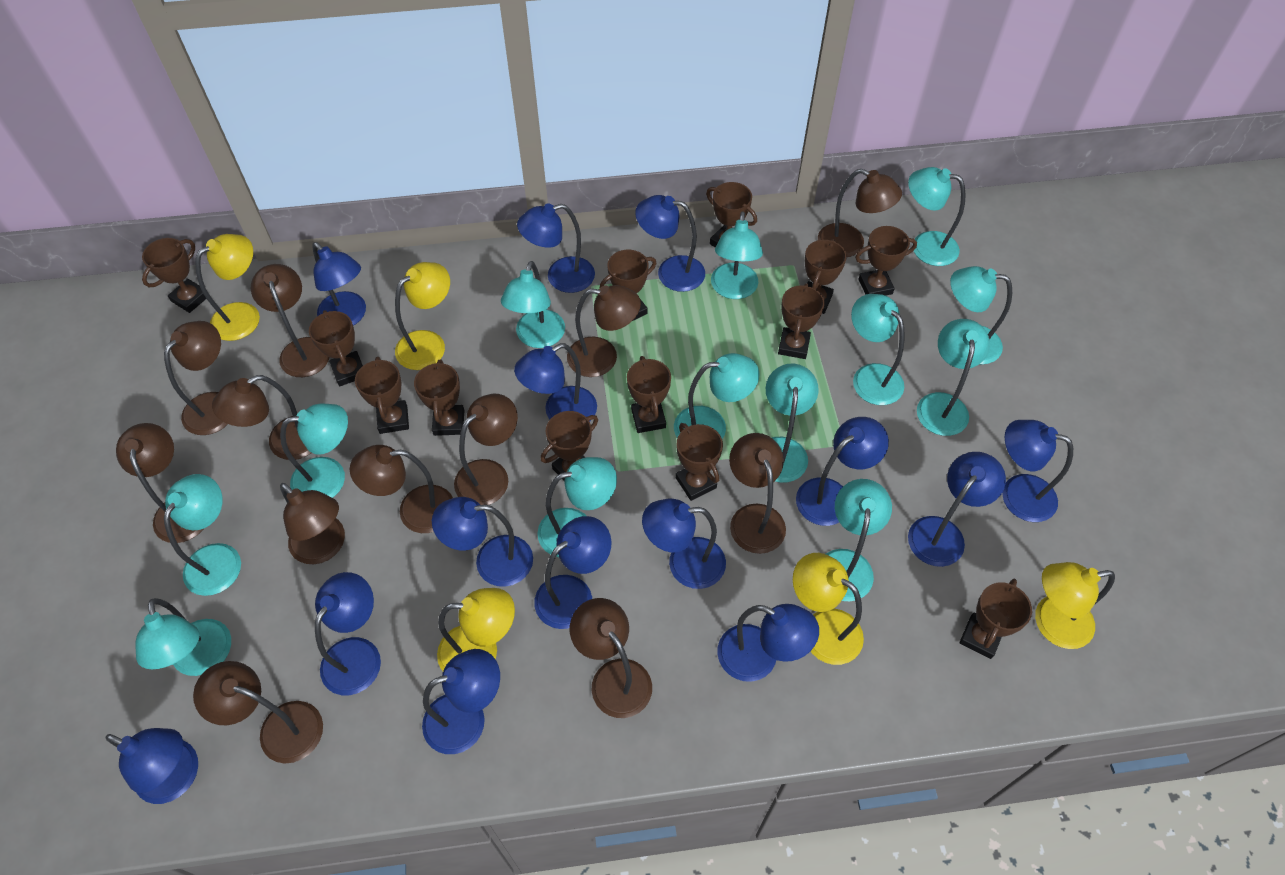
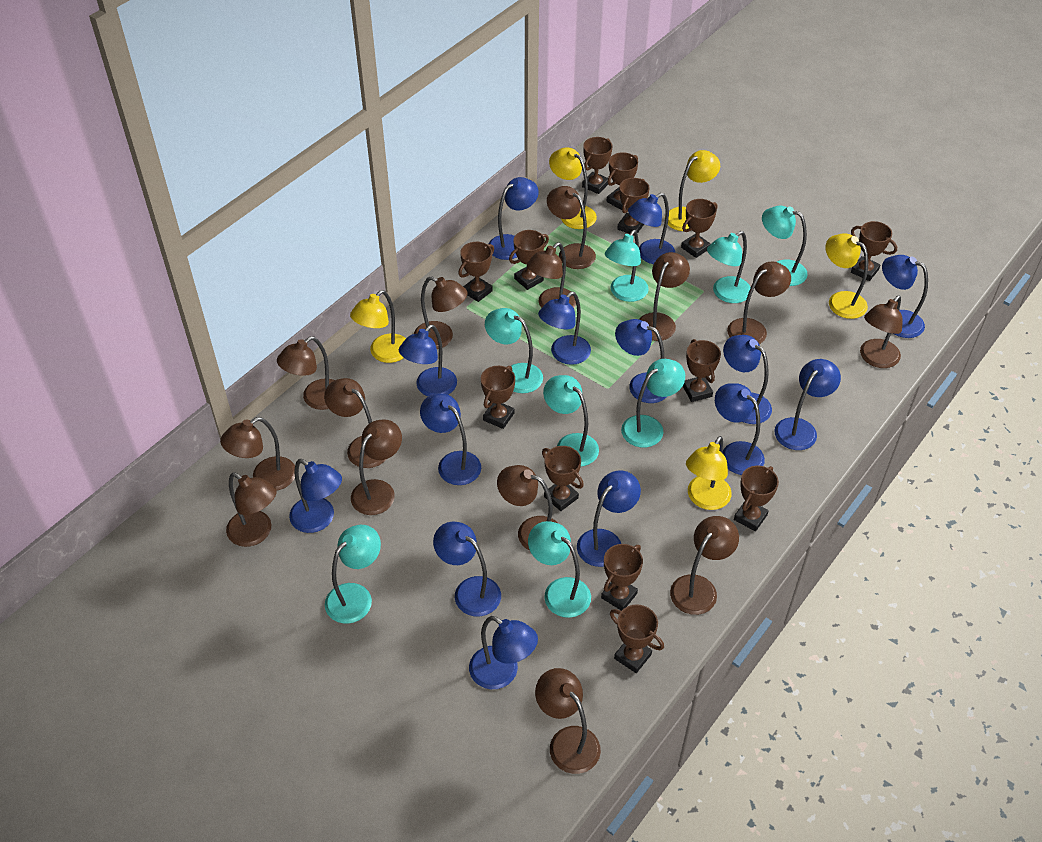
brown lamp: [116,423,203,543] [164,321,228,435] [193,661,323,764] [212,375,311,460] [251,264,330,377] [280,483,345,564] [350,445,453,533] [454,394,518,505] [567,285,641,377] [570,598,652,718] [729,433,786,554] [818,169,902,257] = 12 -> [220,417,295,490] [226,473,277,547] [277,336,334,410] [324,378,386,468] [351,419,402,515] [414,276,468,349] [497,465,559,551] [527,243,576,308] [535,668,601,774] [547,186,596,269] [639,252,690,341] [670,516,739,615] [727,262,791,344] [860,295,903,368] = 14
turquoise lamp: [136,598,231,676] [164,474,241,596] [280,404,348,498] [501,261,565,348] [537,457,617,557] [674,353,760,439] [711,211,763,299] [766,364,819,483] [826,479,892,601] [851,294,905,405] [908,167,966,266] [917,319,990,436] [950,266,1012,364] = 13 -> [325,525,381,624] [485,308,543,393] [528,521,591,618] [543,375,599,466] [605,230,649,302] [621,359,685,448] [707,231,751,303] [762,206,808,286] = 8

